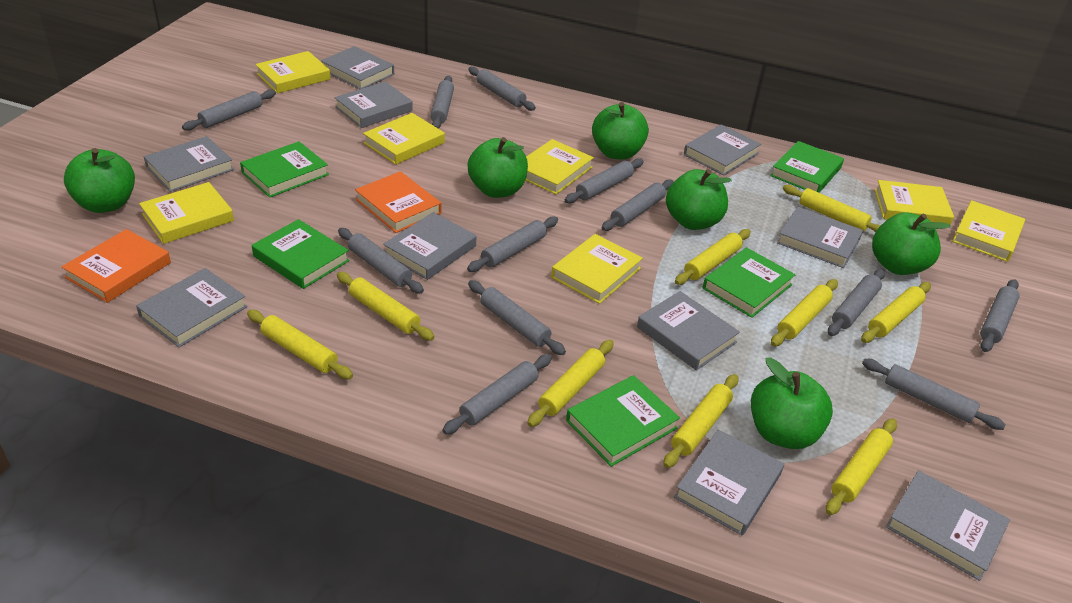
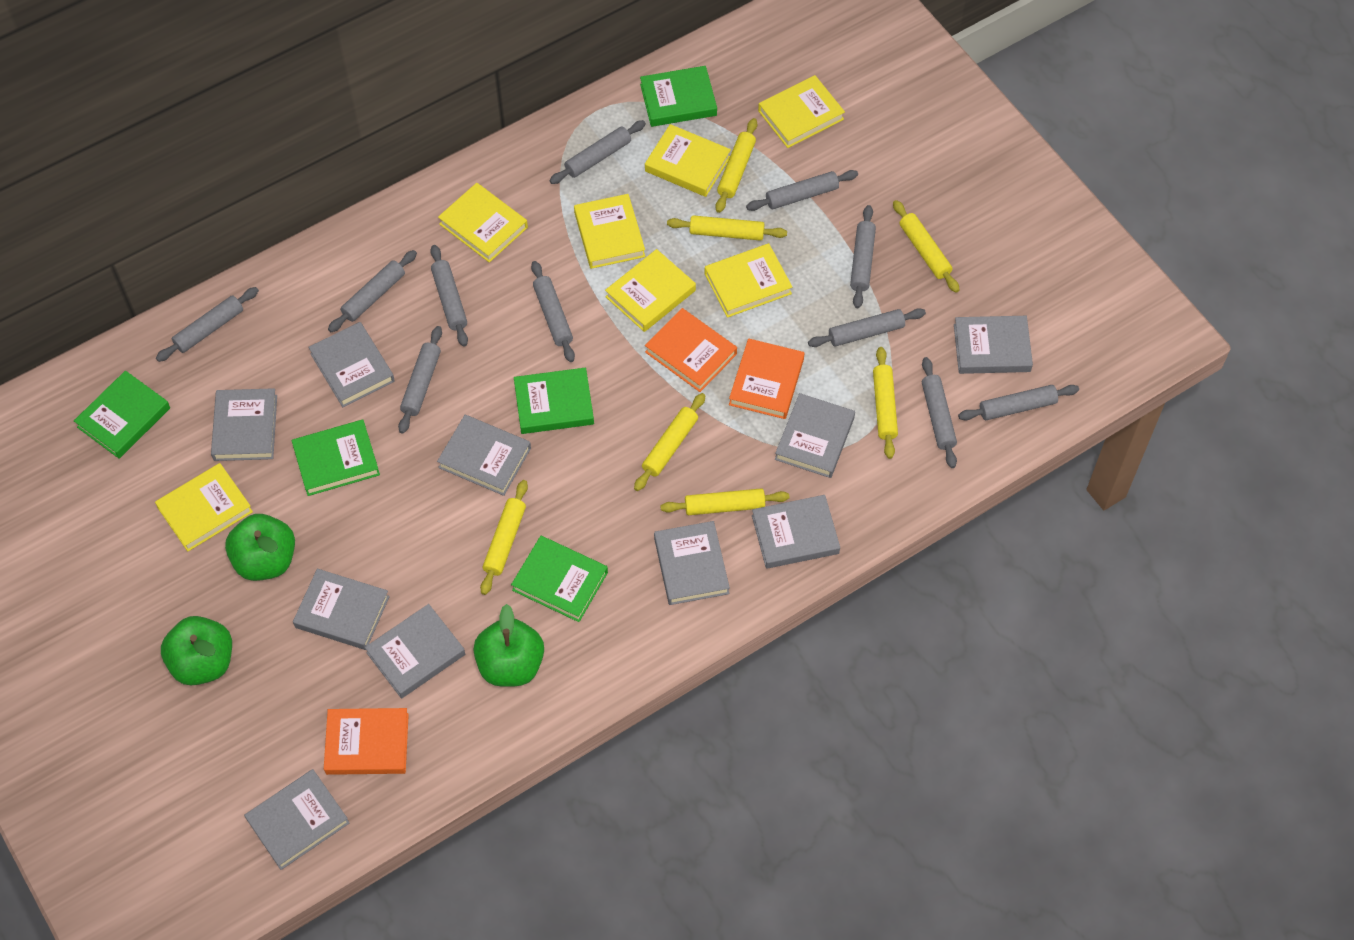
green apple: [64,148,135,213] [468,137,528,198] [592,102,649,160] [666,169,732,230] [751,358,833,449] [872,212,951,275] = 6 -> [161,616,232,685] [225,514,295,581] [473,604,544,687] = 3
grey rolling pin: [182,89,276,131] [338,228,424,294] [430,76,454,129] [442,354,552,434] [467,217,558,272] [468,67,536,111] [468,280,566,355] [565,158,644,203] [602,179,674,231] [828,269,885,336] [862,359,1006,430] [980,279,1020,352] = 12 -> [156,287,259,362] [328,250,417,332] [398,326,442,434] [430,245,468,346] [531,261,575,362] [549,120,646,184] [746,170,858,211] [808,308,926,347] [850,205,876,308] [922,357,957,468] [958,385,1079,421] = 11
orange book: [62,229,171,303] [355,171,441,233] = 2 -> [324,708,409,775] [645,308,737,392] [729,338,804,419] = 3
yellow rolling pin: [247,310,353,379] [337,272,435,341] [527,340,614,427] [663,374,739,468] [675,229,751,285] [771,279,838,346] [783,185,881,232] [826,419,897,515] [861,282,931,343] = 9 -> [480,480,528,595] [634,393,706,491] [660,488,790,515] [667,215,787,241] [715,118,757,213] [873,347,898,459] [893,200,960,293] = 7

